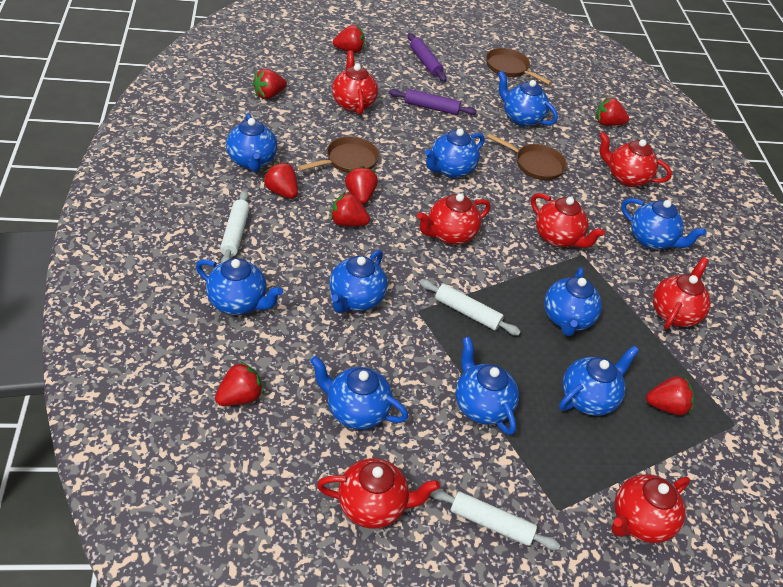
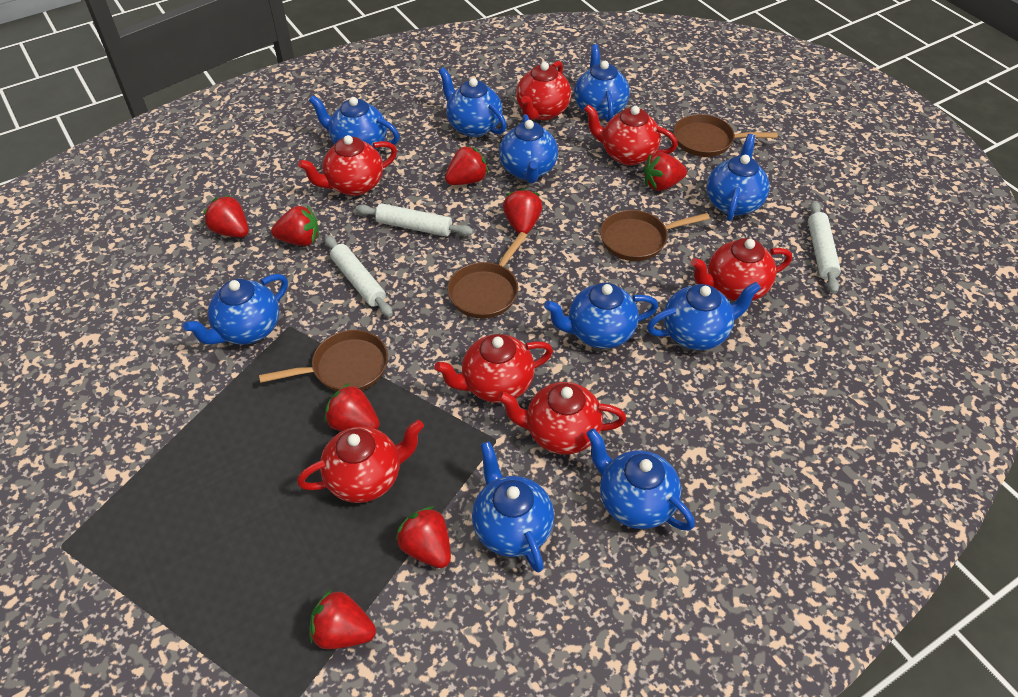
brown pan: [298,136,379,173] [486,48,552,85] [487,133,567,180] = 3 -> [259,330,388,391] [447,232,527,319] [600,210,710,261] [673,114,778,157] = 4
purple rolling pin: [389,89,477,115] [407,33,447,82] = 2 -> none = 0

